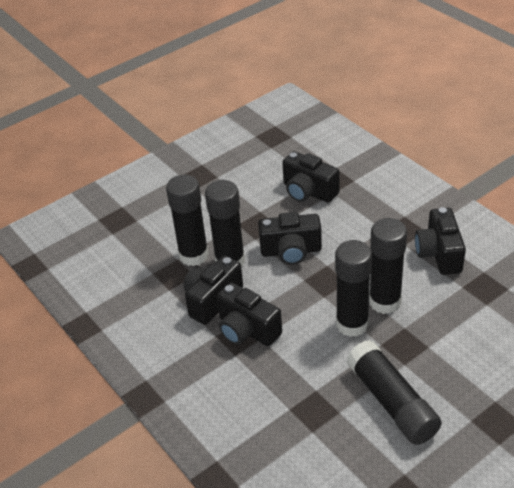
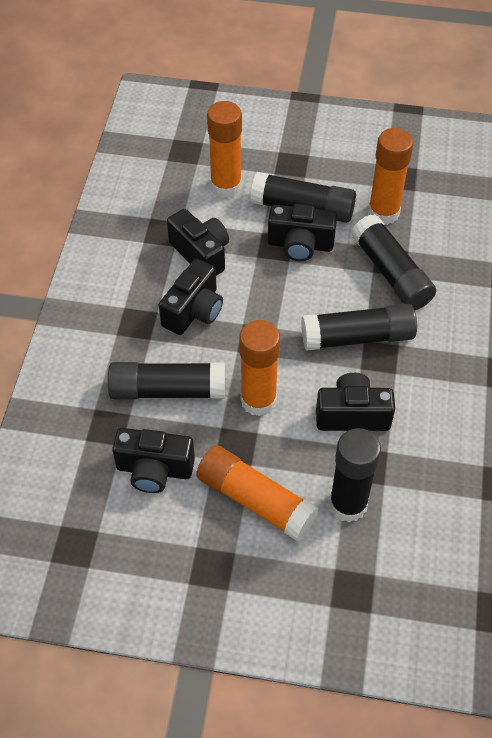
orange glue stick: none = 0 -> [196,445,318,541] [207,101,242,198] [239,320,280,416] [368,128,414,225] = 4

